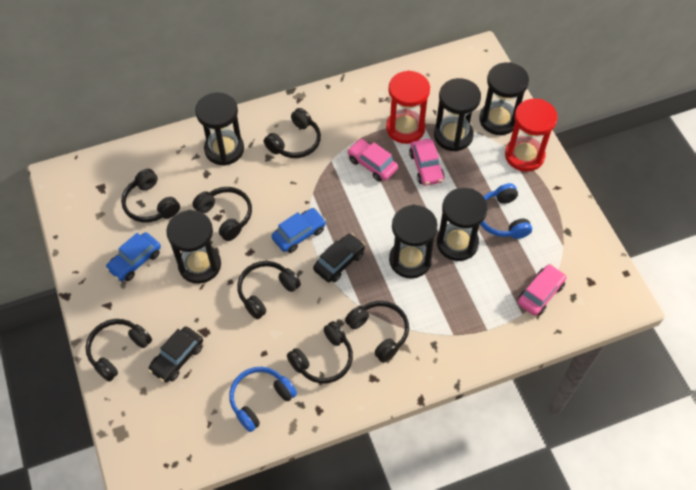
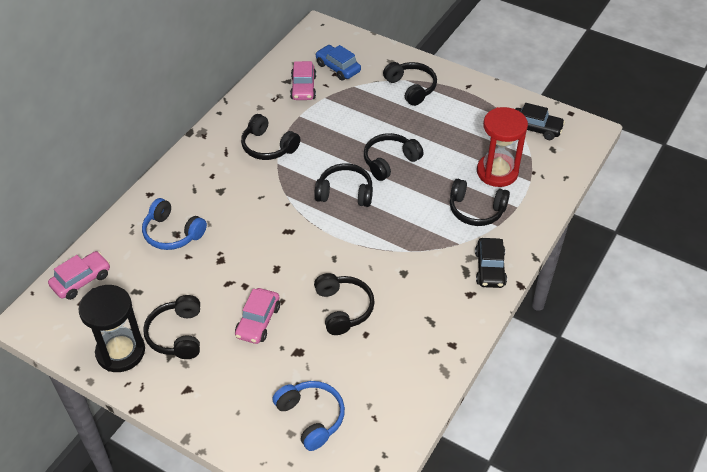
black hourglass: [166,210,221,284] [195,92,244,166] [389,205,438,279] [434,78,481,152] [437,188,488,261] [479,62,529,135] = 6 -> [78,285,145,372] = 1
blue car: [105,232,161,281] [272,208,326,253] = 2 -> [315,45,361,81] = 1
red hourglass: [386,70,430,144] [505,98,558,172] = 2 -> [477,107,528,187] = 1

